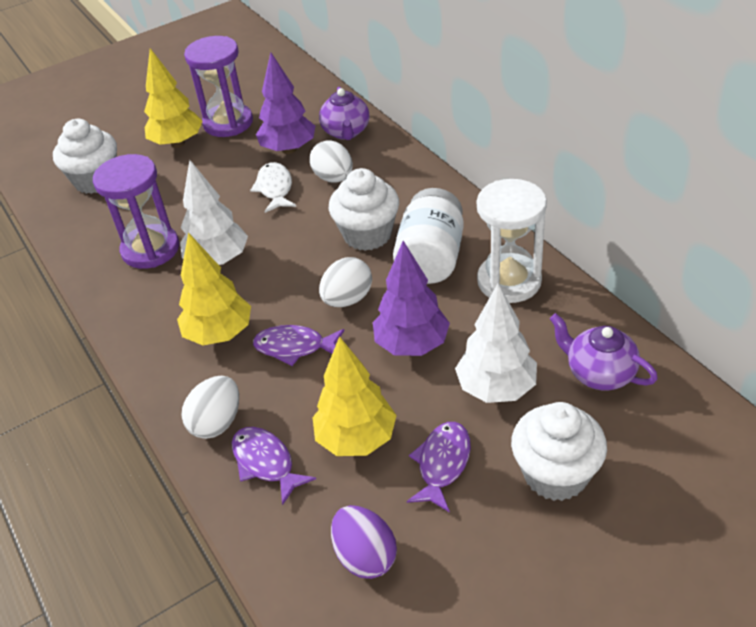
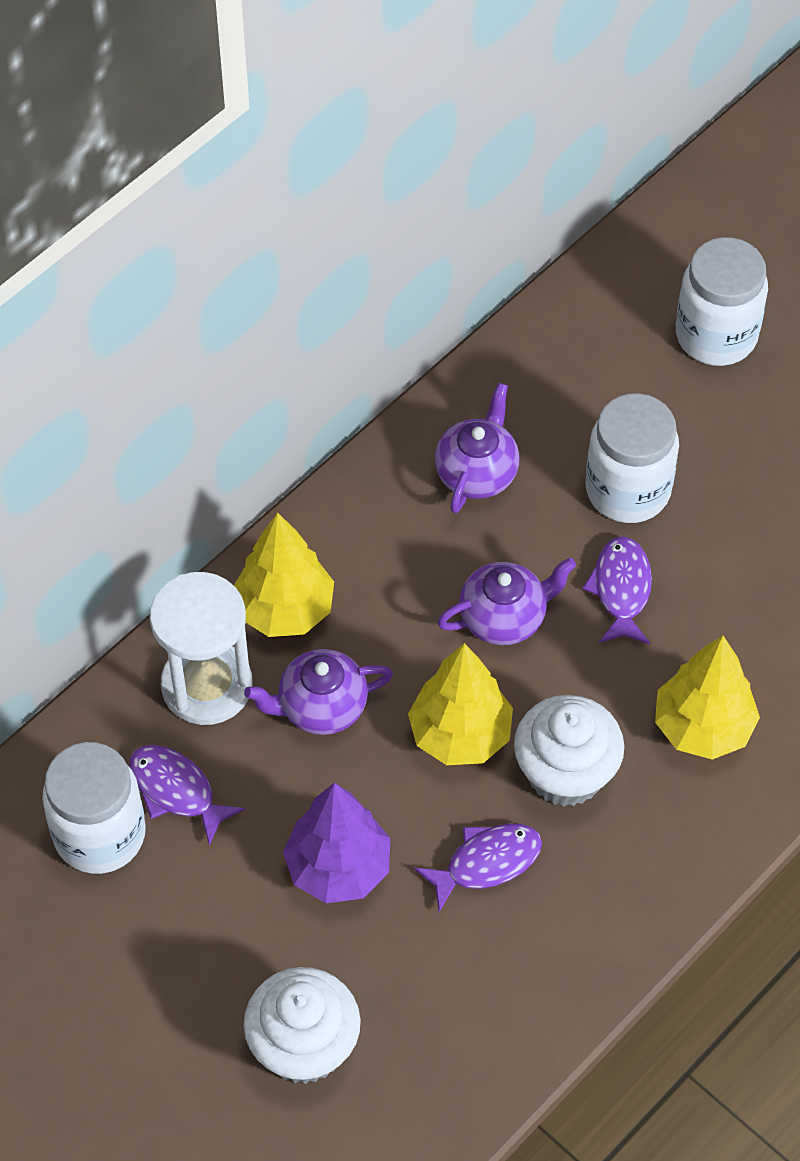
purple egg: [331,505,397,579] = 1 -> none = 0
purple hourglass: [93,154,179,269] [184,36,253,137] = 2 -> none = 0
purple teapot: [319,87,369,140] [550,313,658,390] = 2 -> [244,649,393,735] [435,383,519,513] [437,558,576,645] = 3
purple tree: [256,53,315,154] [373,241,450,356] = 2 -> [283,783,390,903] = 1
white cupcake: [53,119,117,194] [329,168,399,251] [511,402,607,501] = 3 -> [244,967,361,1084] [514,695,624,807] = 2
white egg: [182,376,239,439] [310,140,353,182] [319,257,372,307] = 3 -> none = 0
white fish: [250,162,296,213] = 1 -> none = 0
white jar: [393,188,464,284] = 1 -> [42,742,146,874] [585,393,679,523] [676,237,768,366] = 3
white tree: [180,160,248,266] [455,283,537,403] = 2 -> none = 0

